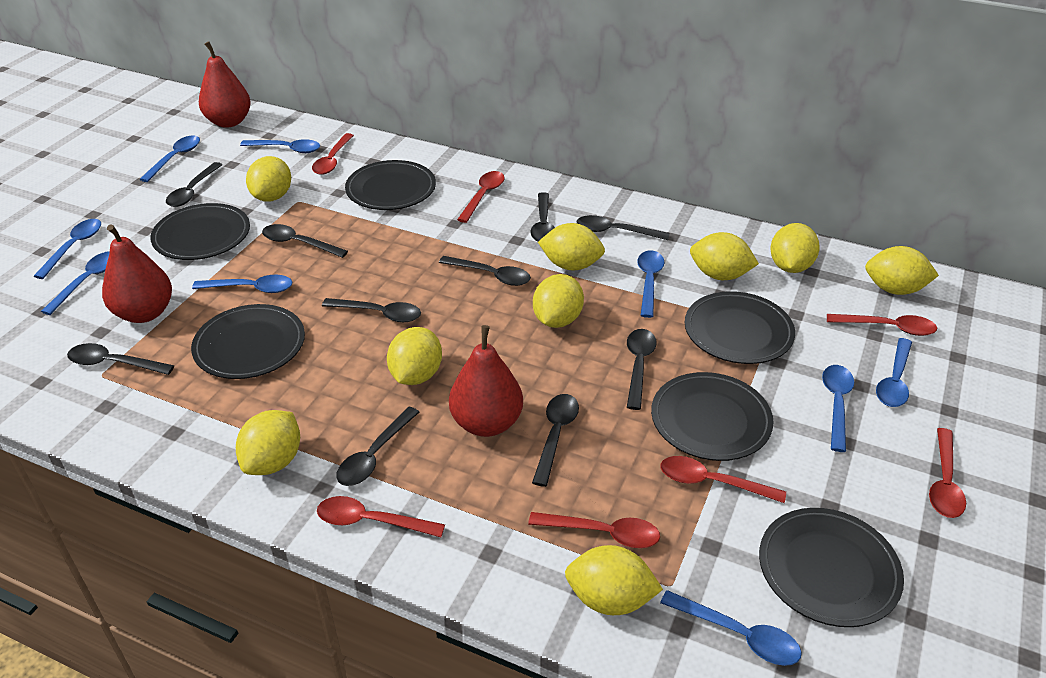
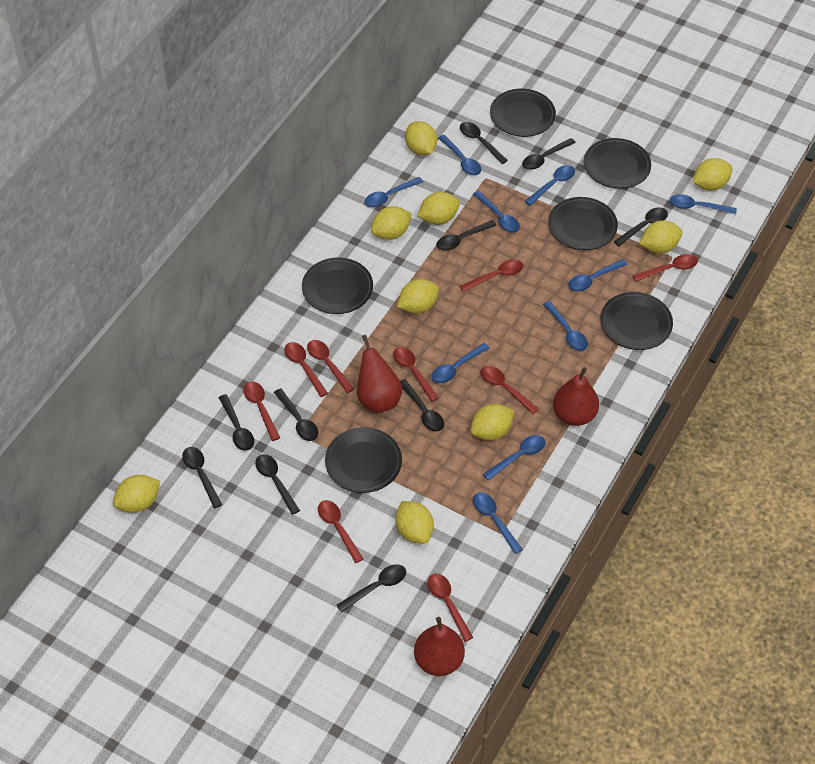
blue spoon: [34,219,101,279] [41,251,110,315] [140,135,200,182] [192,275,292,293] [240,139,320,153] [637,250,664,318] [660,590,802,666] [822,365,854,452] [876,338,912,407] = 9 -> [364,177,423,207] [432,343,490,383] [438,135,481,176] [473,191,520,233] [473,492,523,554] [483,435,546,481] [525,165,575,206] [543,301,588,351] [568,259,628,291] [670,194,737,214] = 10
red spoon: [312,133,354,175] [317,496,445,537] [457,171,505,223] [528,512,660,548] [660,456,786,503] [827,314,937,336] [929,428,966,518] = 7 -> [244,381,280,441] [284,342,328,397] [307,340,354,393] [318,500,363,563] [393,347,439,402] [428,573,473,642] [460,260,523,292] [480,366,539,414] [632,254,698,282] = 9

